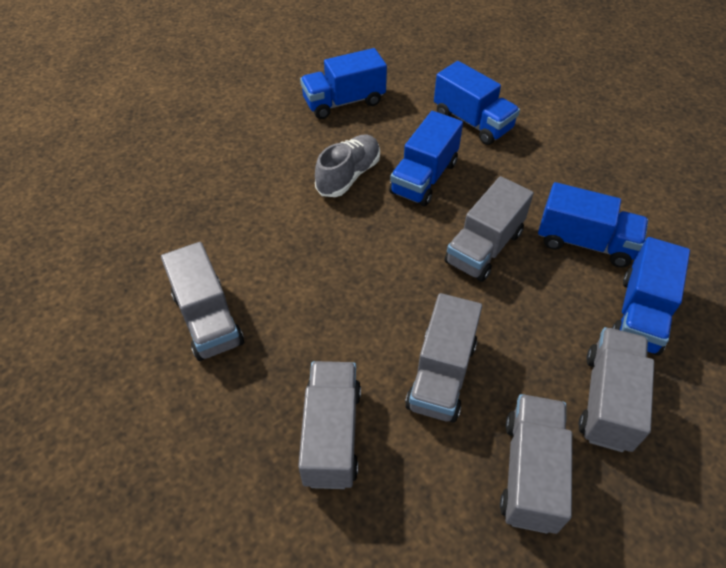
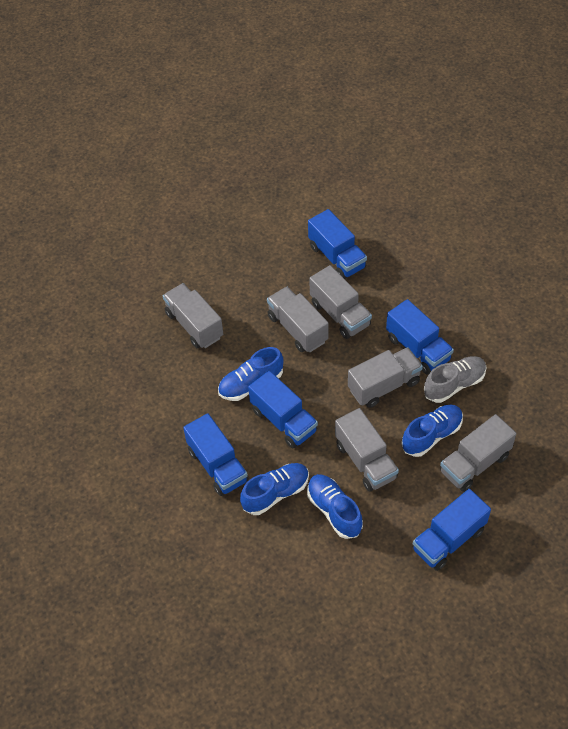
blue shoe: none = 0 -> [218,347,284,401] [240,463,309,515] [307,474,363,539] [402,405,463,457] = 4

